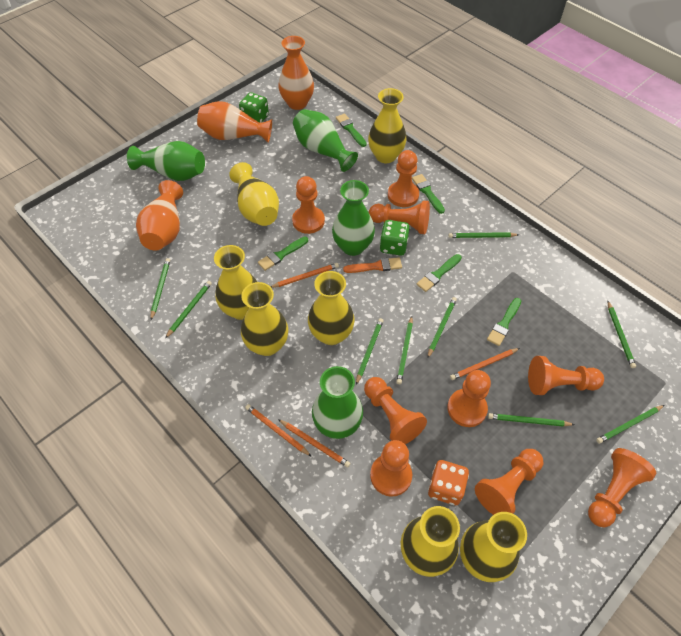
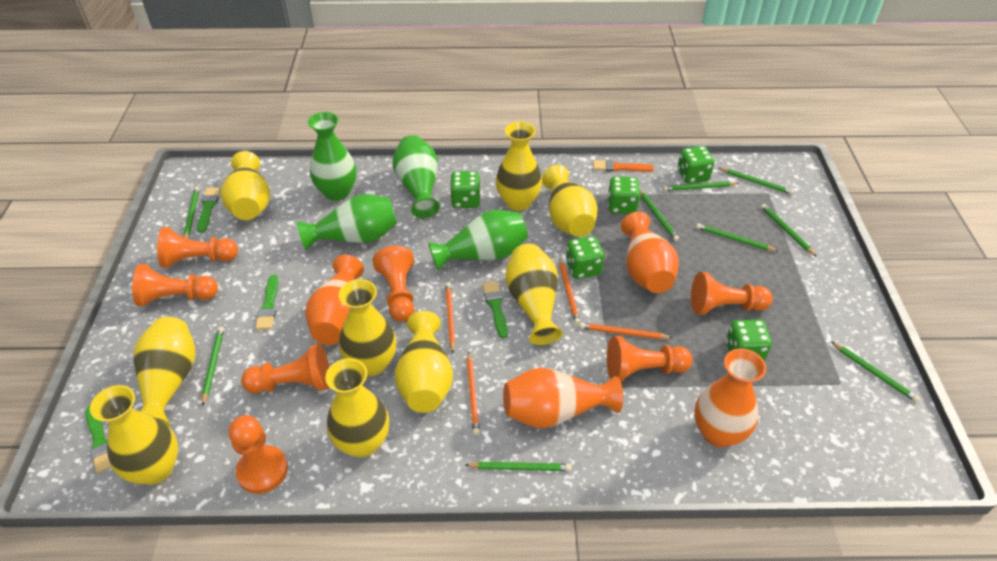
green brush: [258,236,308,271] [336,114,367,147] [412,174,445,214] [417,254,462,292] [487,298,521,346] = 5 -> [85,406,111,473] [197,187,220,233] [255,275,278,330] [482,281,508,338] = 4
green dice: [239,92,269,123] [380,220,410,256] = 2 -> [450,171,481,208] [566,236,604,279] [608,176,640,214] [677,146,715,184] [726,319,772,361] = 5
orange dice: [428,460,469,505] = 1 -> none = 0
orange pawn: [292,176,325,234] [364,377,427,444] [369,200,430,234] [370,440,412,497] [388,150,419,207] [447,370,491,427] [475,449,543,515] [528,356,604,395] [588,448,656,527] = 9 -> [132,264,218,306] [157,227,238,268] [228,415,288,494] [241,344,329,393] [373,246,414,322] [607,336,693,382] [691,272,773,315] = 7
orange vase: [136,180,183,251] [197,101,272,142] [278,36,314,110] = 3 -> [305,255,364,345] [503,368,623,428] [621,212,679,293] [694,348,766,447] = 4
yellow vase: [214,245,257,320] [229,162,279,226] [241,282,288,356] [308,271,355,345] [368,88,406,163] [401,506,460,577] [460,512,527,582] = 7 -> [90,385,178,485] [134,317,196,428] [221,151,270,220] [325,358,389,457] [339,279,396,376] [394,311,453,413] [496,121,542,211] [506,244,563,345] [542,165,598,237] = 9

